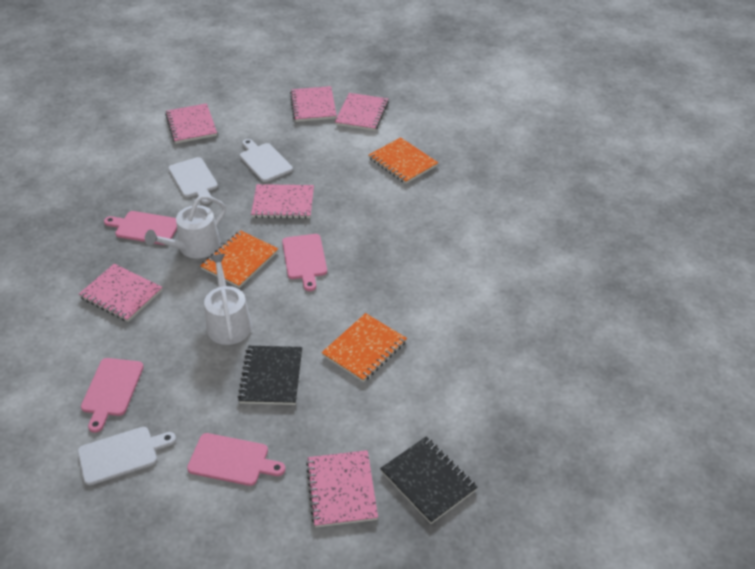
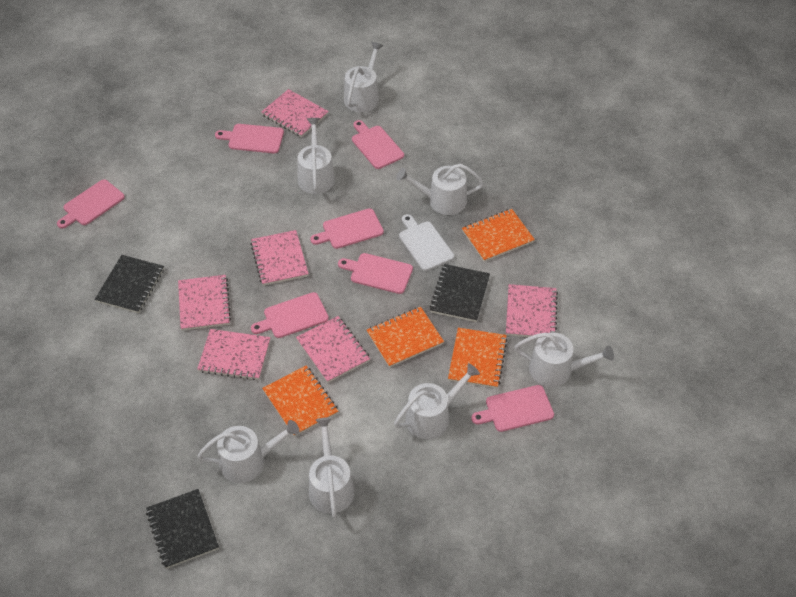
black notebook: [238,346,302,405] [380,437,478,524] = 2 -> [95,255,164,313] [146,489,219,569] [429,264,490,322] = 3
orange notebook: [200,230,278,288] [321,313,407,382] [369,137,438,184] = 3 -> [262,366,338,437] [367,307,444,368] [448,328,508,388] [462,209,535,262] = 4
pink cutting board: [81,358,144,433] [104,211,177,245] [187,433,285,486] [282,234,327,291] = 4 -> [57,179,125,229] [215,124,284,153] [251,292,329,338] [310,208,384,249] [338,253,413,294] [352,120,404,169] [471,385,554,432] = 7
white cutting board: [78,427,176,485] [168,157,218,204] [240,139,293,182] = 3 -> [399,214,454,271] = 1
white watering can: [145,195,226,259] [204,254,252,345] = 2 -> [197,420,300,483] [298,118,335,194] [309,417,354,518] [344,42,383,112] [394,363,480,439] [396,164,484,215] [515,332,614,387] = 7

